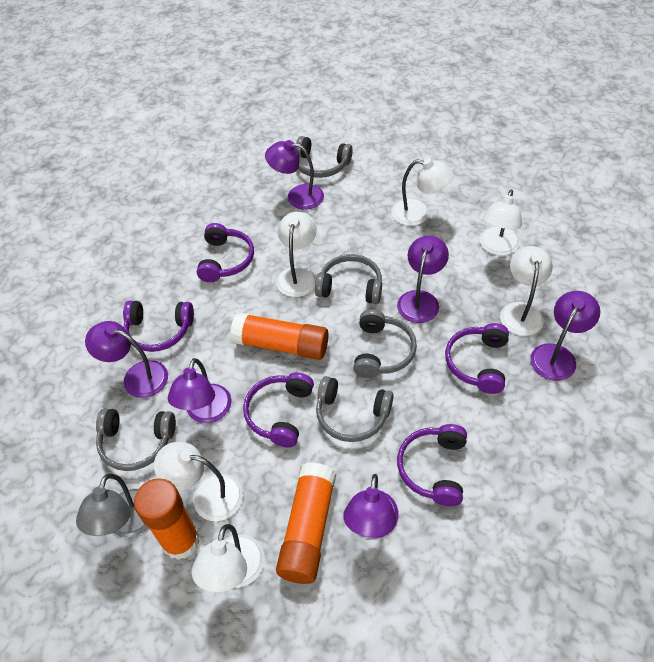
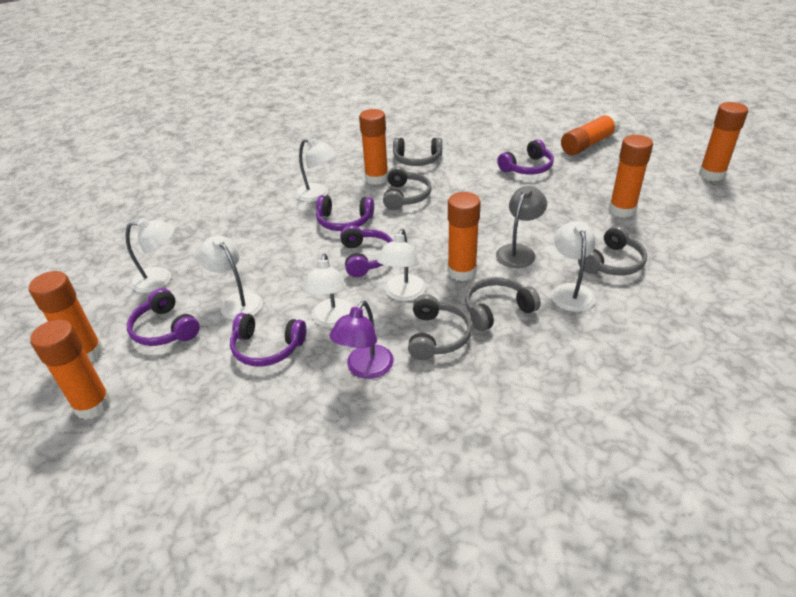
orange glue stick: [134,479,200,560] [230,312,329,360] [276,462,336,584] = 3 -> [29,271,103,362] [30,319,111,420] [359,109,388,185] [447,192,481,281] [561,112,620,155] [609,135,653,218] [699,102,748,181] = 7
purple lamp: [85,321,168,398] [168,358,232,423] [265,140,324,210] [343,474,399,539] [397,236,449,323] [530,291,600,381] = 6 -> [330,300,394,379] = 1

